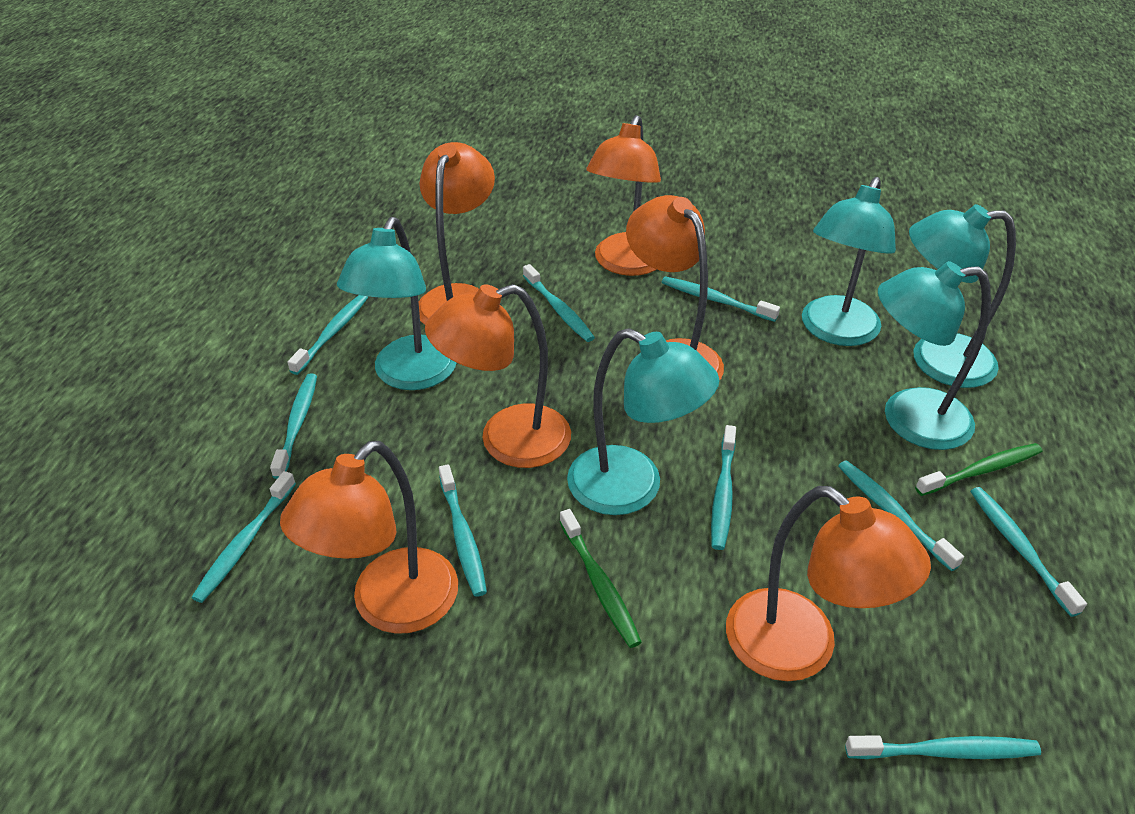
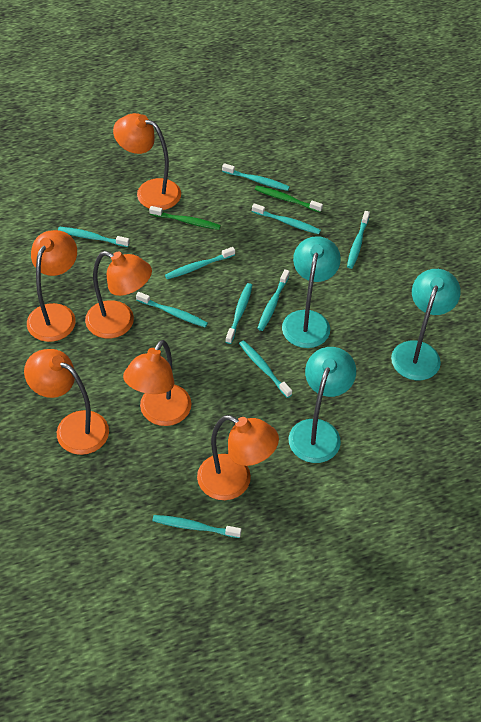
turquoise lamp: [337,217,457,390] [567,328,719,515] [802,177,896,346] [878,261,991,450] [909,204,1016,388] = 5 -> [282,236,341,348] [289,347,356,463] [391,269,461,380] = 3

